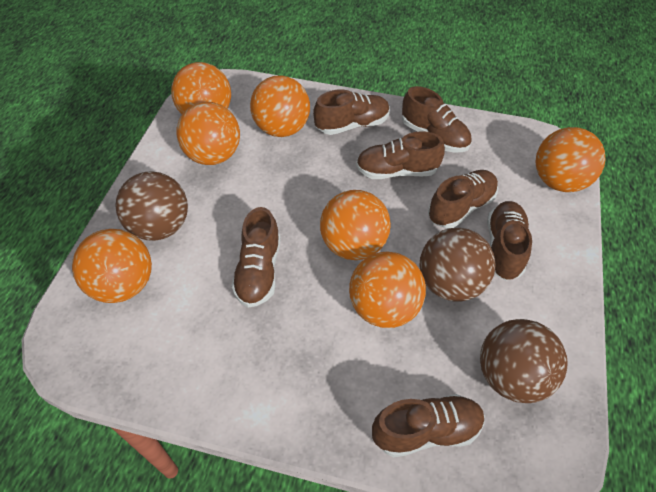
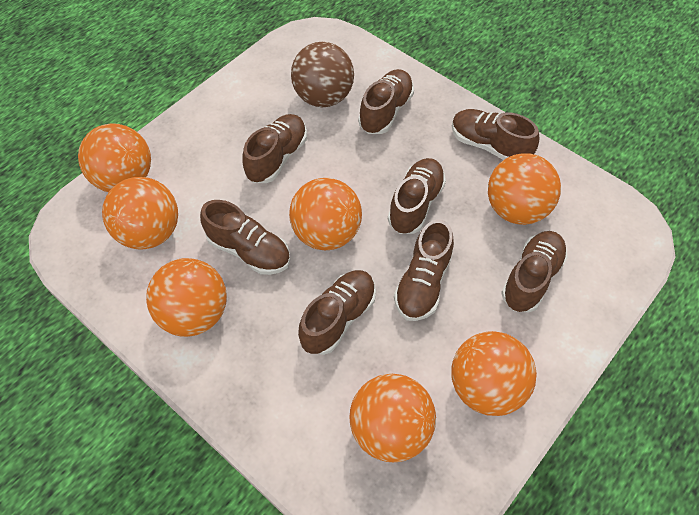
brown ball: [115,171,188,241] [420,228,496,302] [480,319,568,403] = 3 -> [291,42,354,107] = 1
brown shoe: [231,207,280,308] [313,89,390,135] [356,131,445,179] [372,394,485,457] [402,86,471,152] [428,170,498,228] [487,201,532,281] = 7 -> [200,200,290,275] [243,114,307,183] [298,270,376,355] [358,69,414,134] [388,158,446,234] [394,219,454,321] [452,109,539,160] [501,231,568,313] = 8

